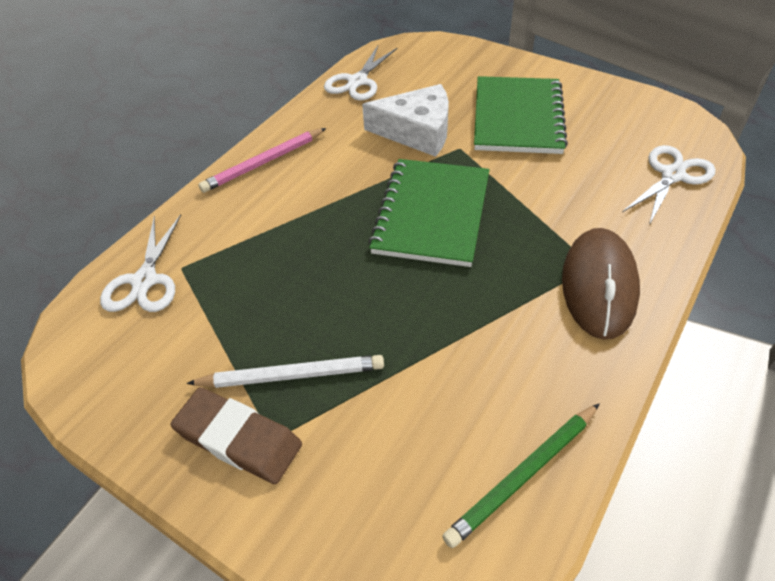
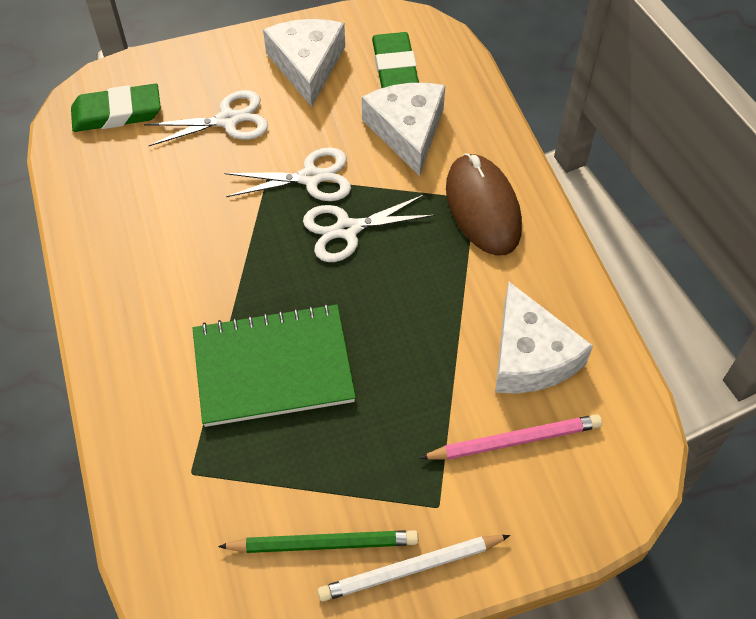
brown eraser: [170,387,302,484] = 1 -> none = 0
green eraser: none = 0 -> [71,84,161,132] [372,32,419,88] = 2
green notebook: [368,159,489,267] [474,76,568,154] = 2 -> [192,303,356,427] = 1
white cheese: [362,84,449,157] = 1 -> [263,19,345,107] [362,83,445,176] [495,282,593,394] = 3

